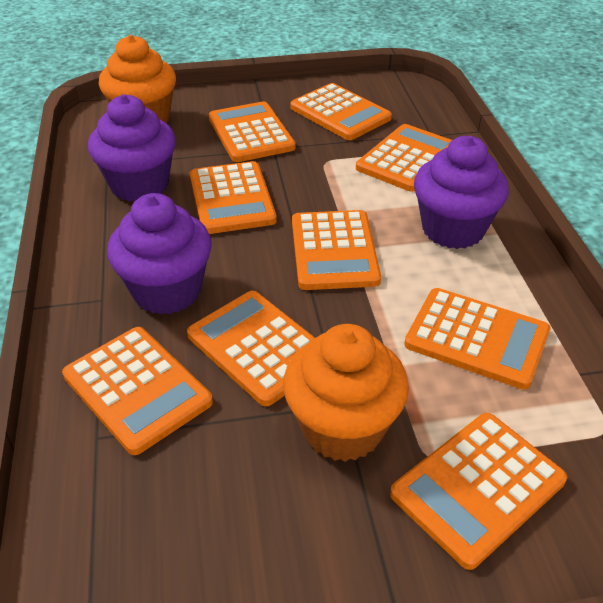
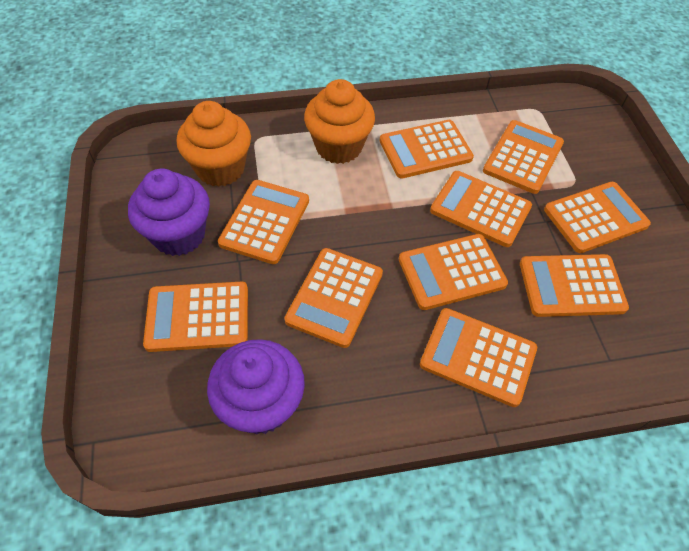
orange calculator: [62,327,213,455] [187,291,315,406] [190,161,277,234] [209,101,296,162] [290,83,392,140] [292,210,381,290] [356,124,452,192] [390,413,567,570] [404,288,551,390] = 9 -> [143,282,248,352] [218,180,309,264] [285,248,383,348] [380,120,474,179] [399,234,508,310] [420,308,537,407] [430,171,532,247] [483,120,564,194] [520,254,629,317] [544,182,651,253] = 10
purple cupcake: [88,94,176,202] [107,193,212,315] [414,136,509,249] = 3 -> [128,169,210,256] [207,339,305,434] = 2

